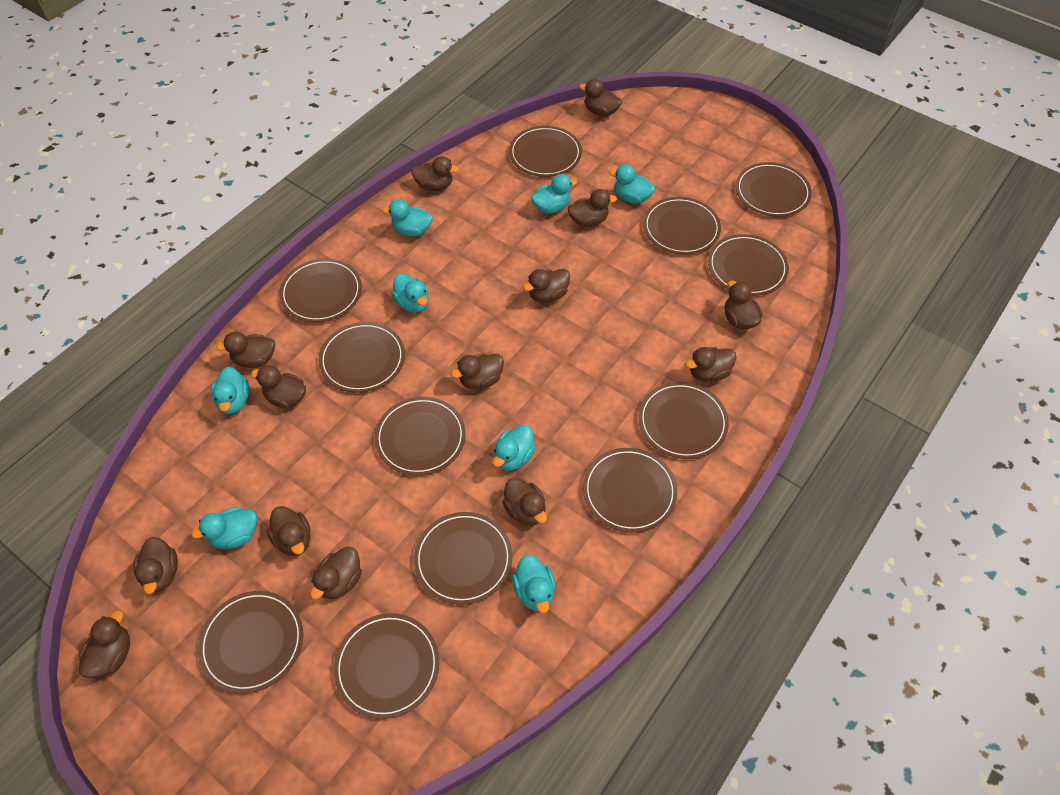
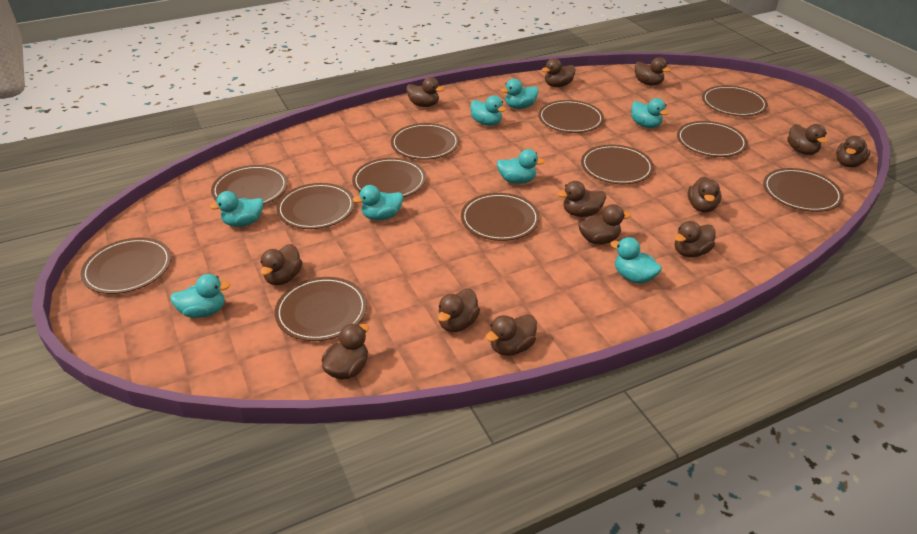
brown duck: [79,610,130,678] [134,537,178,594] [216,332,275,368] [251,365,306,408] [267,506,311,556] [310,546,362,599] [411,156,459,191] [451,353,504,389] [502,477,547,526] [523,269,570,303] [568,189,617,227] [579,79,622,117] [685,347,737,382] [725,281,763,329] = 14 -> [260,244,302,285] [322,324,369,379] [406,77,444,107] [438,288,480,332] [485,314,537,356] [542,58,575,87] [557,181,606,217] [578,204,631,244] [635,57,671,86] [674,221,715,257] [688,177,721,212] [787,124,827,155] [836,136,870,167] = 13

